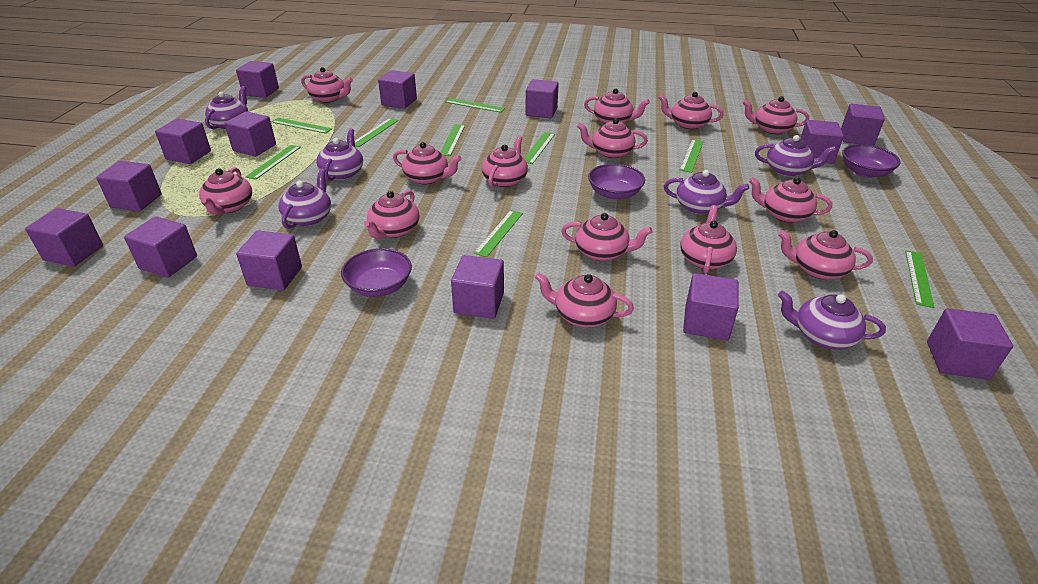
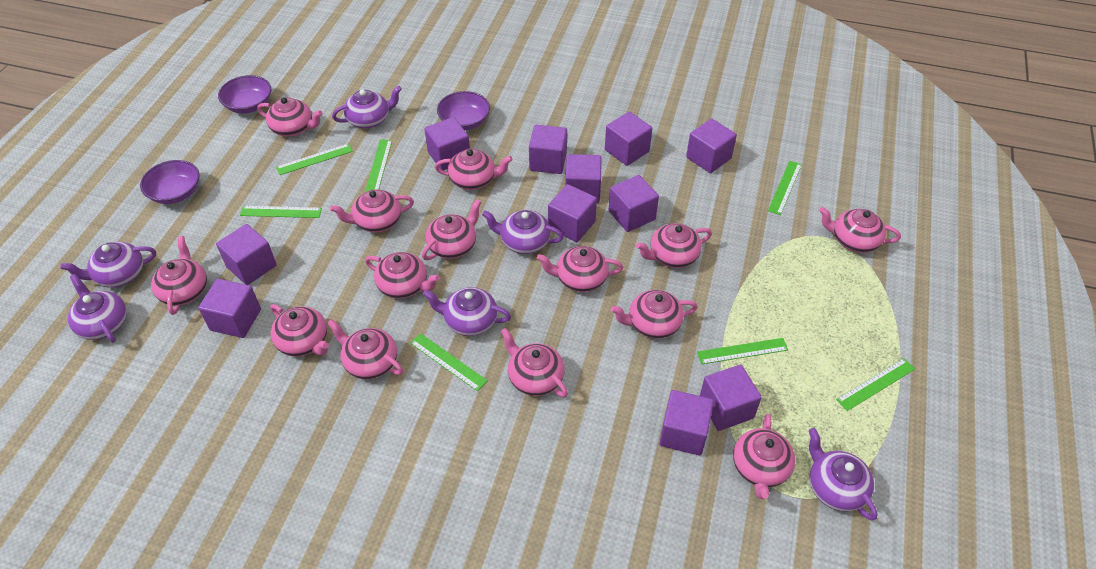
green ruler: [246,145,301,180] [271,118,332,134] [355,118,399,147] [441,124,465,156] [445,98,505,113] [474,210,523,257] [524,132,555,164] [680,139,704,173] [905,251,934,308] = 9 -> [240,206,322,218] [276,143,353,175] [365,139,392,192] [410,333,488,391] [697,338,788,364] [768,161,802,215] [836,358,915,411] = 7
purple cube: [25,208,103,267] [96,161,162,211] [124,217,197,278] [155,119,211,164] [224,111,276,157] [236,61,279,98] [236,230,302,291] [378,70,417,109] [451,255,504,319] [525,79,559,118] [683,273,739,340] [800,120,844,164] [841,103,885,146] [927,309,1013,380] = 14 -> [198,279,261,338] [216,224,277,285] [424,117,470,171] [529,125,567,174] [548,184,597,242] [565,154,602,203] [605,111,652,166] [609,175,659,232] [659,390,714,456] [686,118,737,173] [700,365,762,431] = 11

